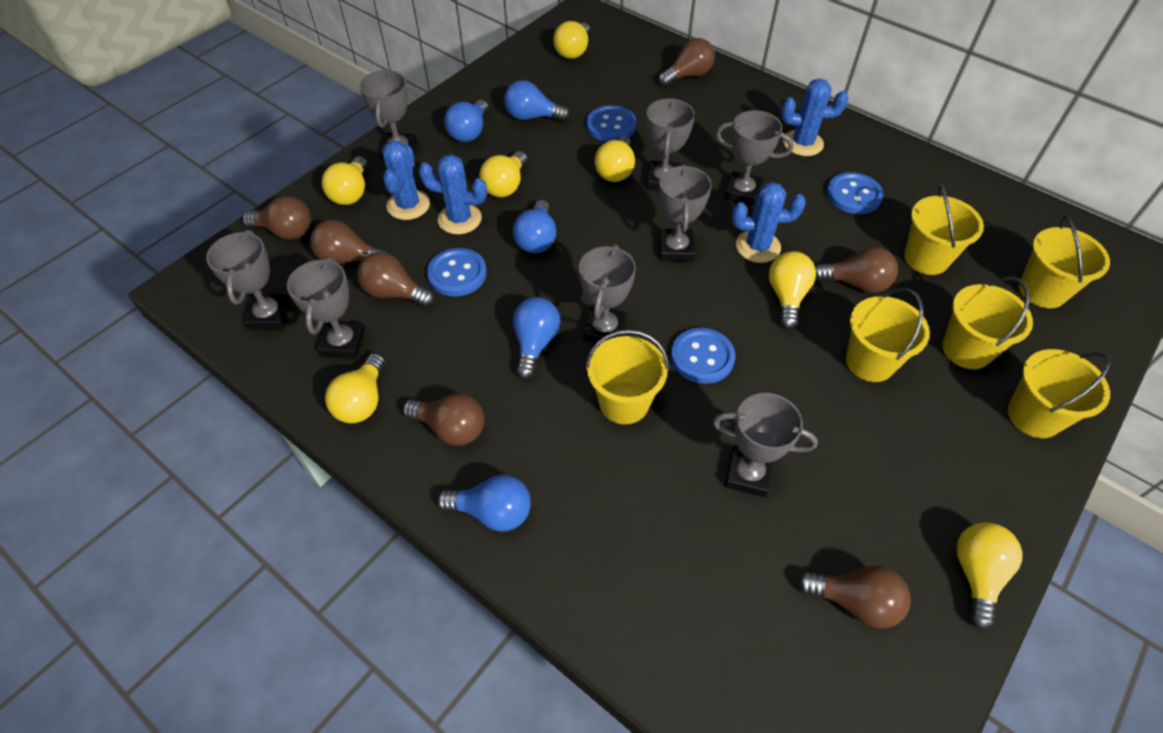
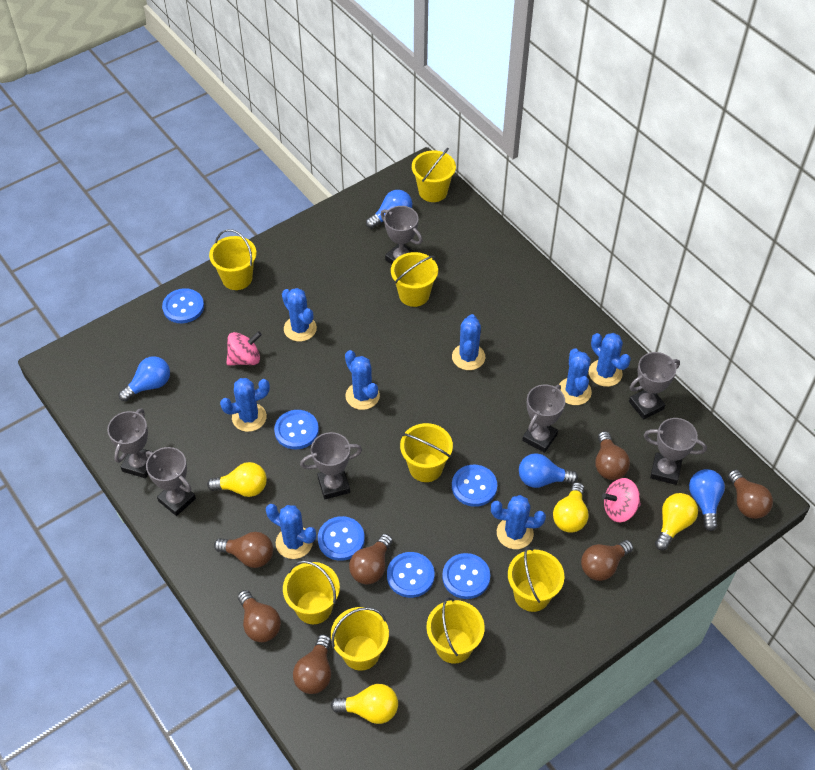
blue button: [427,248,487,297] [587,105,636,142] [671,328,735,384] [827,172,883,214] = 4 -> [162,288,204,323] [274,410,319,450] [318,516,365,561] [387,552,435,598] [442,553,490,599] [452,465,497,507] = 6
blue cactus: [382,140,430,220] [418,154,487,234] [732,182,806,263] [781,79,849,156] = 4 -> [220,378,270,432] [266,504,316,559] [282,288,317,342] [345,350,380,410] [452,314,485,370] [491,495,546,549] [559,348,592,405] [588,333,631,387] = 8
blue light bulb: [437,475,531,531] [444,100,488,142] [504,80,570,121] [513,200,556,253] [513,297,561,379] = 5 -> [119,356,170,401] [366,190,412,228] [519,453,578,488] [689,469,725,531] = 4
grey trophy: [206,230,290,330] [287,257,365,359] [359,70,417,160] [579,244,636,343] [646,98,695,190] [659,165,712,262] [713,393,818,497] [716,110,794,206] = 8 -> [107,408,152,478] [146,447,196,516] [300,432,362,499] [381,206,423,264] [522,384,565,453] [629,352,680,420] [644,418,707,485] = 7
pink spinning top: none = 0 -> [226,331,262,366] [602,478,641,522] = 2
yellow bucket: [586,330,669,424] [846,288,930,382] [904,184,984,275] [942,277,1033,369] [1008,349,1111,438] [1019,216,1110,308] = 6 -> [209,229,257,290] [283,560,340,624] [331,607,389,671] [391,252,438,307] [400,423,453,482] [412,148,456,202] [426,597,485,664] [508,546,564,612] = 8
yellow light bulb: [322,156,368,205] [325,353,385,423] [479,151,527,197] [553,21,590,59] [595,136,635,182] [769,251,816,329] [956,522,1022,630] = 7 -> [207,462,267,497] [331,684,398,724] [553,482,589,533] [655,493,698,550] = 4

